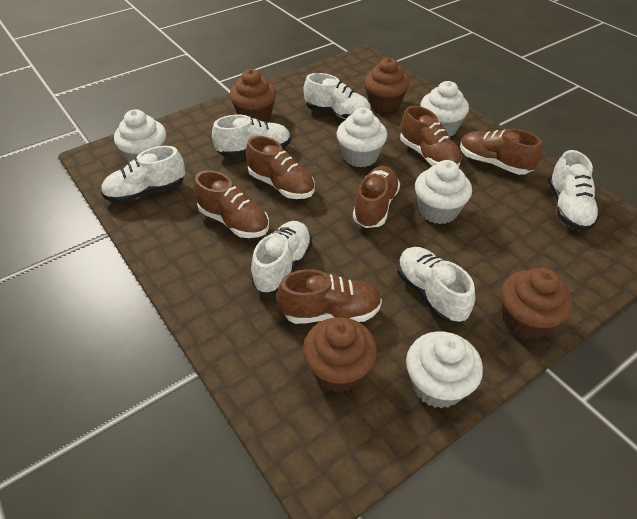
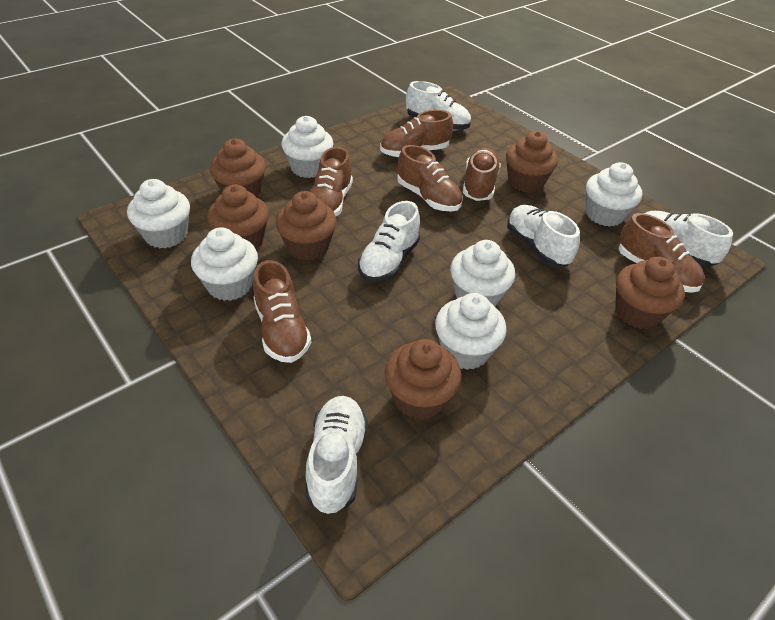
brown cupcake: [230,69,276,122] [303,317,377,392] [364,57,410,113] [501,268,572,339] = 4 -> [207,185,269,249] [210,139,266,197] [276,191,337,261] [385,339,461,420] [506,131,558,193] [615,257,685,329] = 6
white cupcake: [114,109,166,163] [337,108,388,168] [406,331,483,409] [415,160,472,224] [420,81,469,137] = 5 -> [127,179,190,248] [191,227,258,301] [281,116,334,178] [435,293,507,370] [450,240,515,306] [586,162,642,227] = 6
white shoe: [101,146,185,203] [212,115,291,157] [251,221,312,294] [304,73,371,119] [397,247,475,323] [548,150,600,231] = 6 -> [305,396,368,514] [358,201,420,282] [406,81,471,130] [507,205,580,266] [644,211,733,267] = 5

